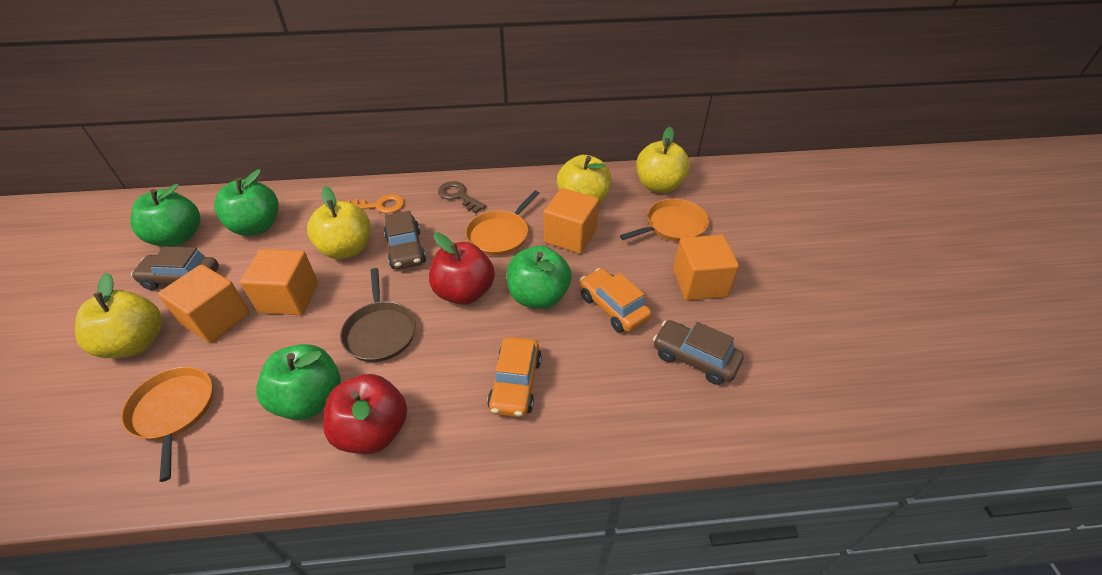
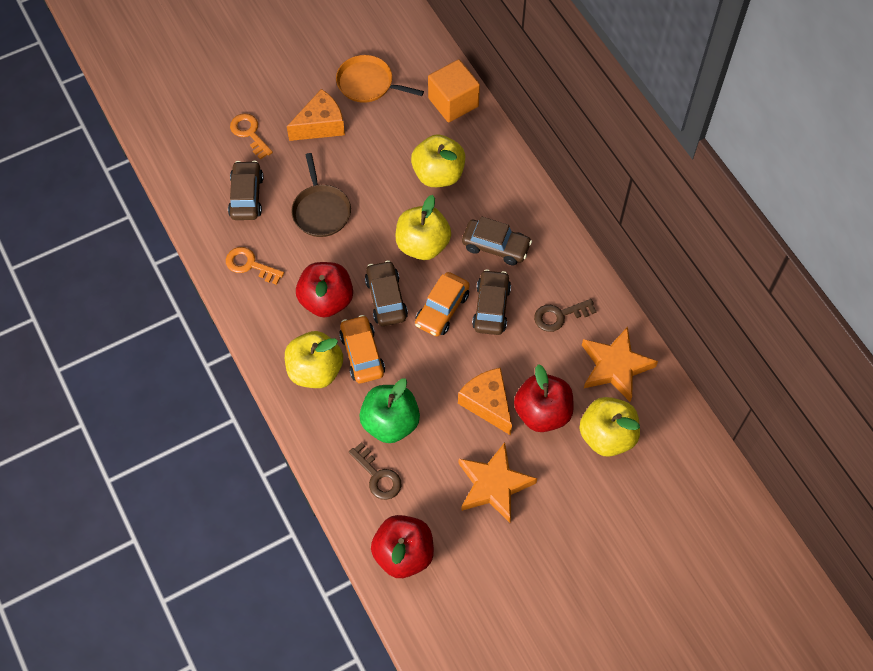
brown car: [131,246,219,290] [384,211,426,269] [653,320,744,385] = 3 -> [228,160,263,220] [365,260,408,326] [462,216,532,265] [472,269,511,335] = 4
brown key: [438,181,487,213] = 1 -> [349,442,402,500] [534,299,597,332] = 2
green apple: [131,184,201,247] [214,169,279,236] [256,344,341,420] [507,246,572,309] = 4 -> [359,378,420,443] = 1
orange cheese: none = 0 -> [287,89,345,141] [458,368,512,435] = 2
orange cube: [158,264,250,343] [240,249,318,315] [544,188,599,254] [673,235,739,301] = 4 -> [428,59,480,123] = 1
orange key: [345,194,404,214] = 1 -> [226,247,284,285] [230,114,273,159] = 2
orange pan: [121,367,213,482] [465,191,540,256] [620,199,709,242] = 3 -> [336,55,424,103] = 1
orange star: none = 0 -> [458,442,537,523] [582,326,658,402] = 2
red apple: [323,374,407,454] [429,233,495,305] = 2 -> [296,262,353,318] [371,515,434,578] [514,364,574,432] = 3

